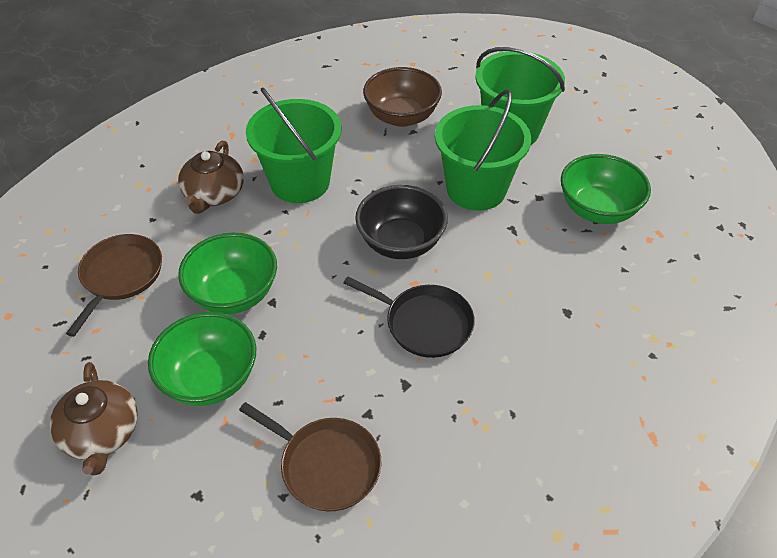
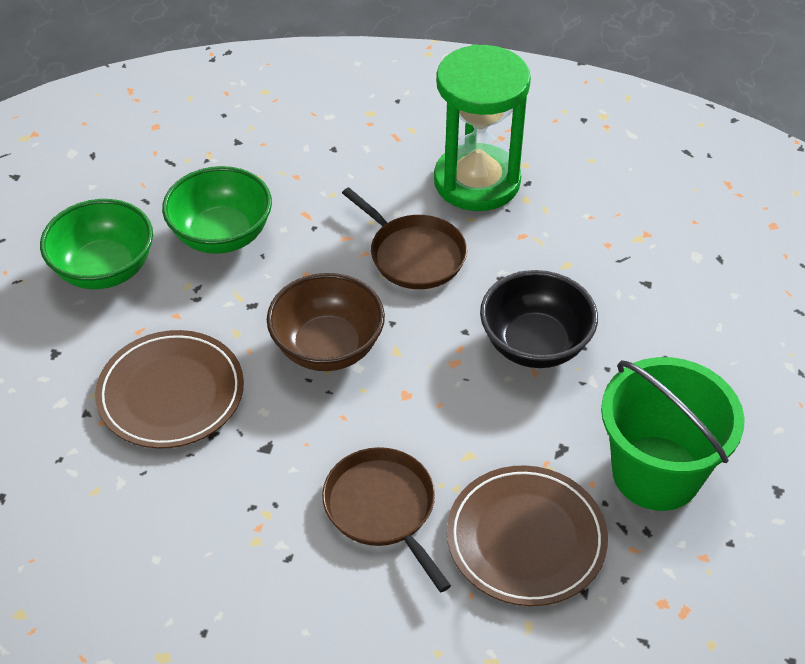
black pan: [343,276,475,358] = 1 -> none = 0
brown plate: none = 0 -> [95,330,244,448] [447,465,608,606] = 2
brown teapot: [50,362,138,475] [178,141,244,214] = 2 -> none = 0
green bowl: [148,312,257,406] [178,233,277,314] [561,154,651,224] = 3 -> [40,199,153,289] [162,166,272,254] = 2
green bucket: [246,87,341,203] [435,89,531,211] [475,47,565,145] = 3 -> [601,357,745,511] = 1
green hourglass: none = 0 -> [434,44,531,211] = 1

